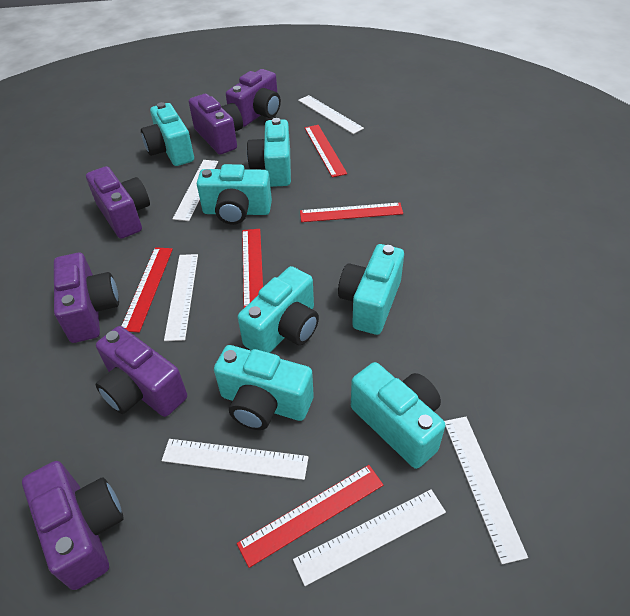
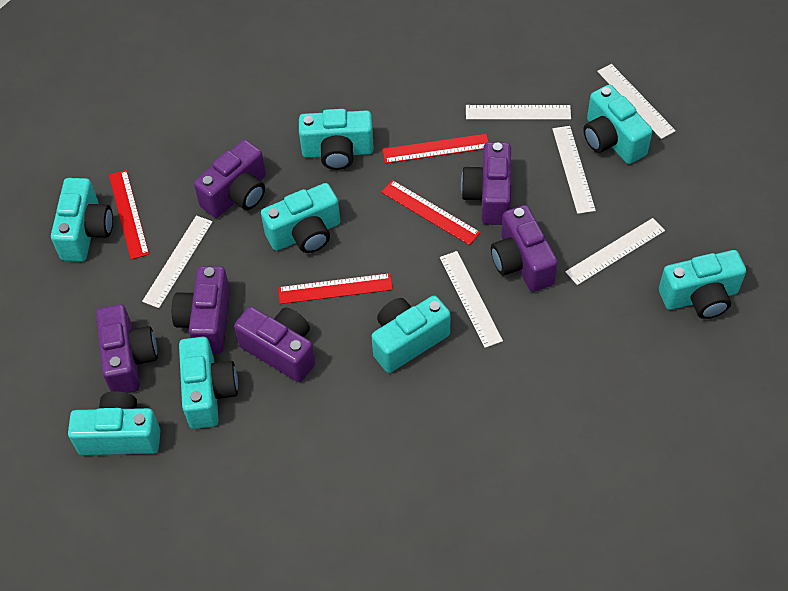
red ruler: [122,247,173,332] [237,465,384,568] [242,229,263,308] [300,203,403,222] [305,125,347,177] = 5 -> [109,170,149,260] [278,273,393,304] [381,180,481,245] [382,134,488,164] = 4
turquoise camera: [141,102,194,166] [197,164,272,225] [214,345,314,430] [238,266,319,353] [247,118,291,187] [338,244,404,335] [351,362,445,469] = 7 -> [51,178,113,261] [68,391,161,455] [179,337,238,429] [261,183,340,253] [299,109,374,170] [372,296,451,373] [583,85,652,164] [659,250,746,319] = 8

